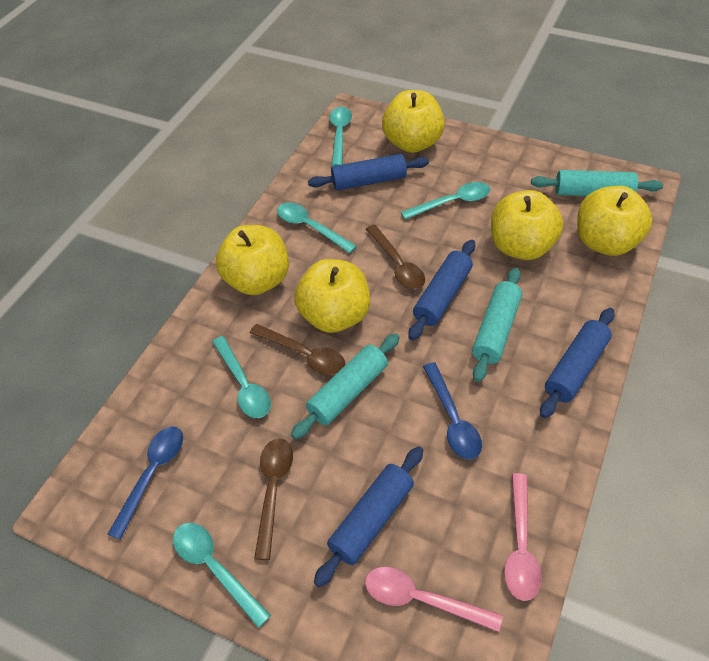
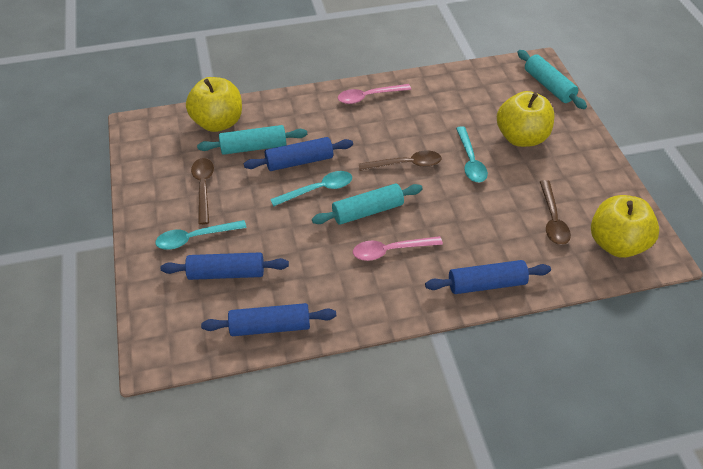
blue spoon: [107,426,183,540] [423,362,482,460] = 2 -> none = 0
turquoise spoon: [173,523,271,628] [212,336,271,418] [277,203,357,253] [329,107,352,166] [401,182,490,220] = 5 -> [155,220,247,250] [270,171,352,206] [456,126,488,182] = 3
yellow apple: [216,225,289,295] [294,259,370,333] [382,90,445,153] [491,190,564,260] [577,186,652,256] = 5 -> [186,77,242,132] [497,91,554,147] [591,195,659,258] = 3

